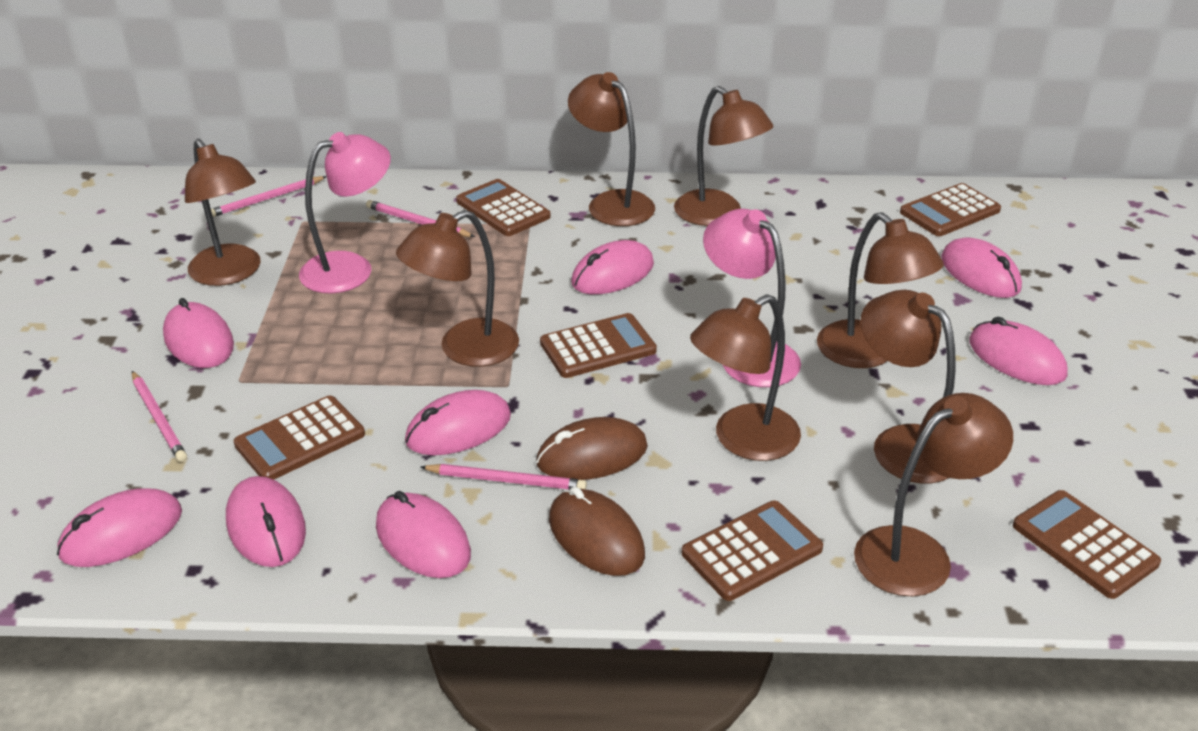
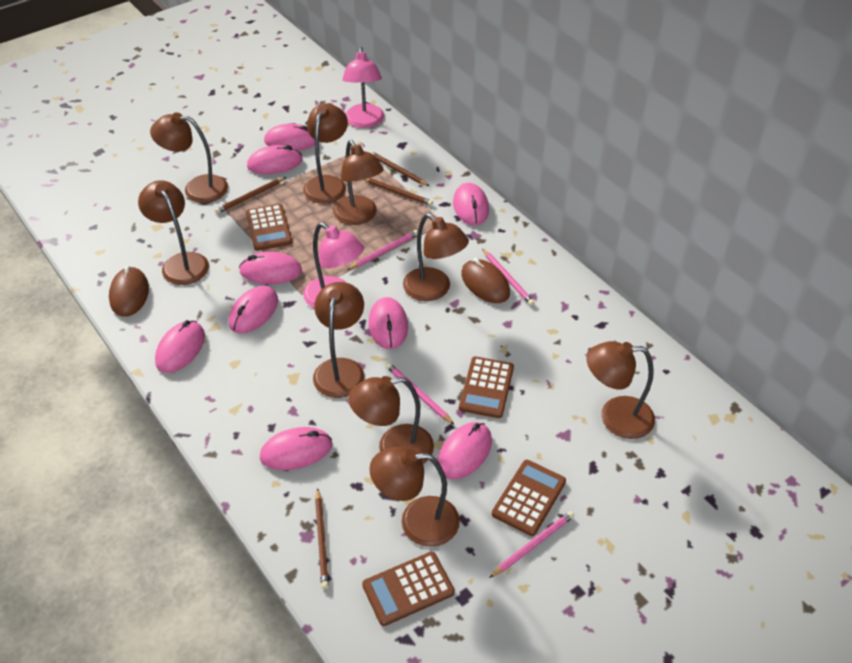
brown calculator: [234,396,365,480] [456,179,551,236] [540,313,657,378] [682,500,823,601] [900,183,1001,236] [1013,490,1161,599] = 6 -> [246,204,292,251] [362,552,455,626] [459,356,514,418] [492,460,566,536] = 4
brown lamp: [185,139,260,286] [396,210,519,367] [568,72,655,226] [674,86,773,226] [690,294,801,461] [817,212,944,368] [854,393,1013,596] [861,290,956,483] = 8 -> [138,180,209,285] [150,112,228,203] [303,103,348,204] [313,282,364,398] [333,140,384,225] [348,376,434,464] [369,446,460,547] [403,213,469,301] [586,341,655,439] = 9
brown pencil: none = 0 -> [215,177,286,214] [315,488,329,589] [365,178,433,206] [369,151,429,186] = 4
pink mouse: [57,488,182,567] [163,298,234,368] [226,476,306,567] [376,491,471,578] [405,390,511,455] [571,240,654,294] [941,237,1022,298] [969,317,1068,385] = 8 -> [155,320,205,373] [229,286,278,333] [239,251,302,284] [247,145,302,174] [260,427,332,470] [264,124,315,151] [369,297,408,349] [438,422,492,479] [453,183,489,225] = 9

